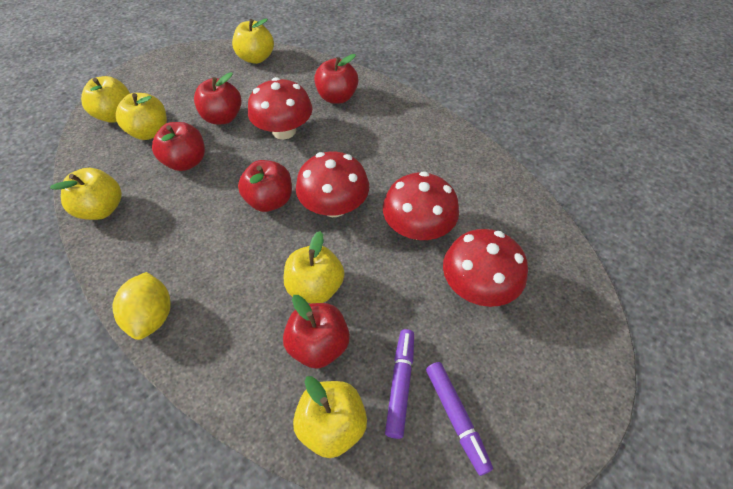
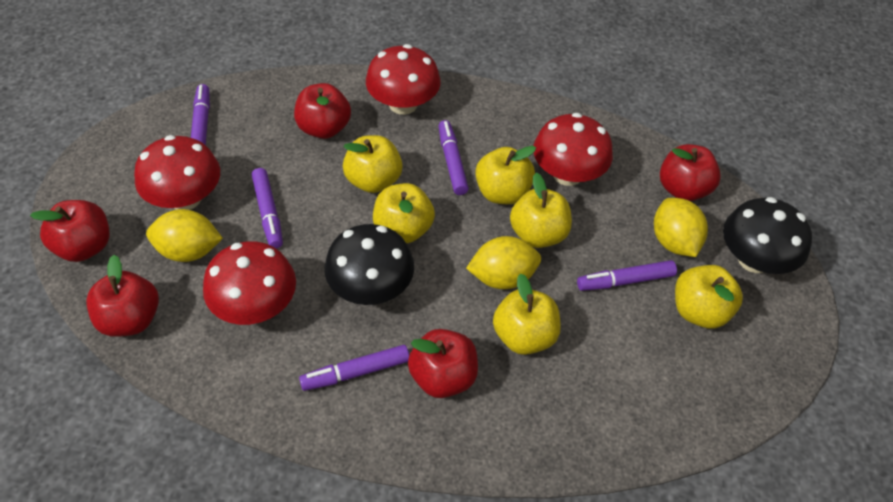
black mushroom: none = 0 -> [325,224,414,305] [723,197,812,274] = 2
purple marker: [385,329,414,439] [426,362,493,476] = 2 -> [191,84,210,145] [252,168,283,248] [299,345,409,391] [439,120,469,195] [577,260,677,291] = 5
yellow lemon: [112,272,171,340] = 1 -> [146,209,223,262] [466,236,541,289] [654,198,708,257] = 3

